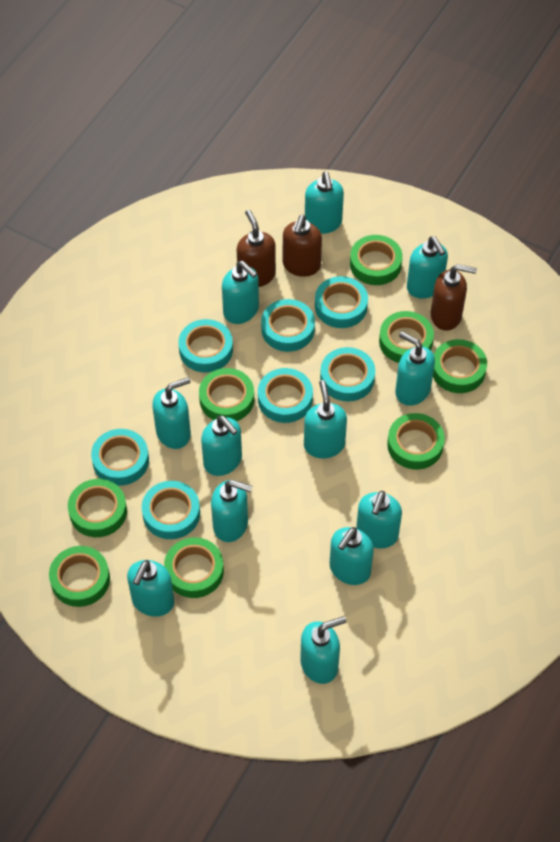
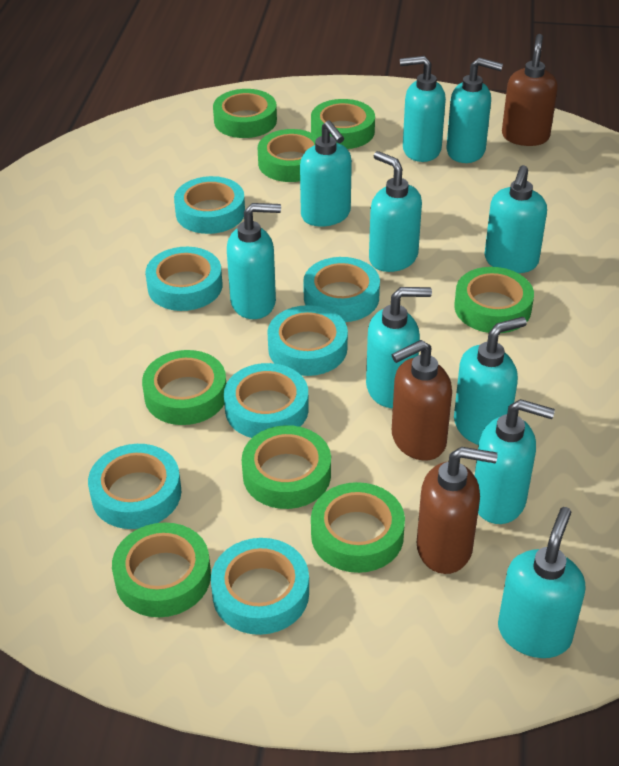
turquoise soap dispenser: [127,560,174,617] [152,377,191,449] [201,415,242,476] [211,480,252,542] [222,261,259,324] [300,616,346,684] [304,380,347,458] [305,172,344,234] [330,527,374,585] [356,491,402,549] [395,331,435,406] [407,236,448,299] = 12 -> [227,203,281,319] [300,121,352,227] [366,287,432,408] [369,151,422,272] [400,56,446,162] [446,58,503,163] [454,317,527,445] [475,399,555,524] [484,165,547,273] [498,507,586,658] = 10

